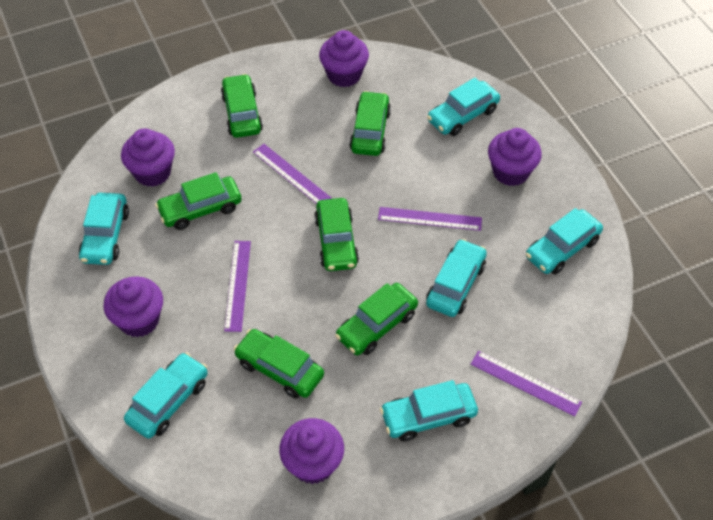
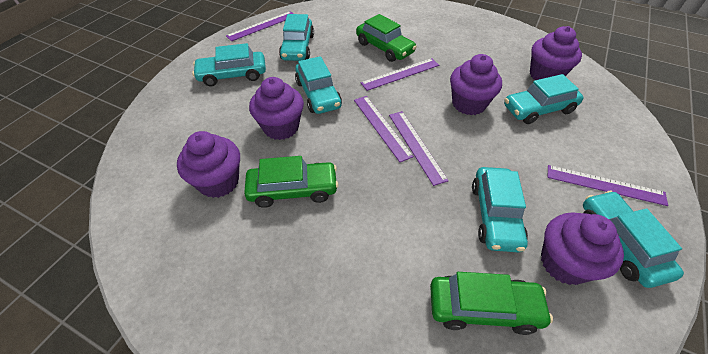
green car: [155,172,242,230] [221,74,263,138] [234,329,324,399] [314,198,359,271] [335,283,418,355] [349,91,391,156] = 6 -> [244,156,339,208] [356,14,417,62] [430,272,553,335] = 3
purple ruler: [224,241,251,332] [253,144,332,204] [378,207,482,231] [471,351,582,416] = 4 -> [226,11,294,41] [354,96,414,162] [361,58,439,91] [389,111,449,186] [548,165,668,206] = 5

